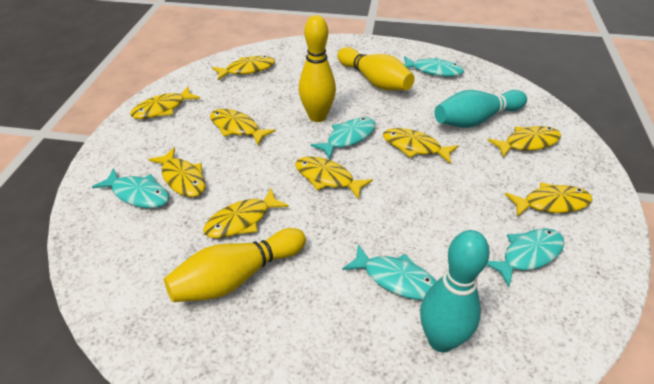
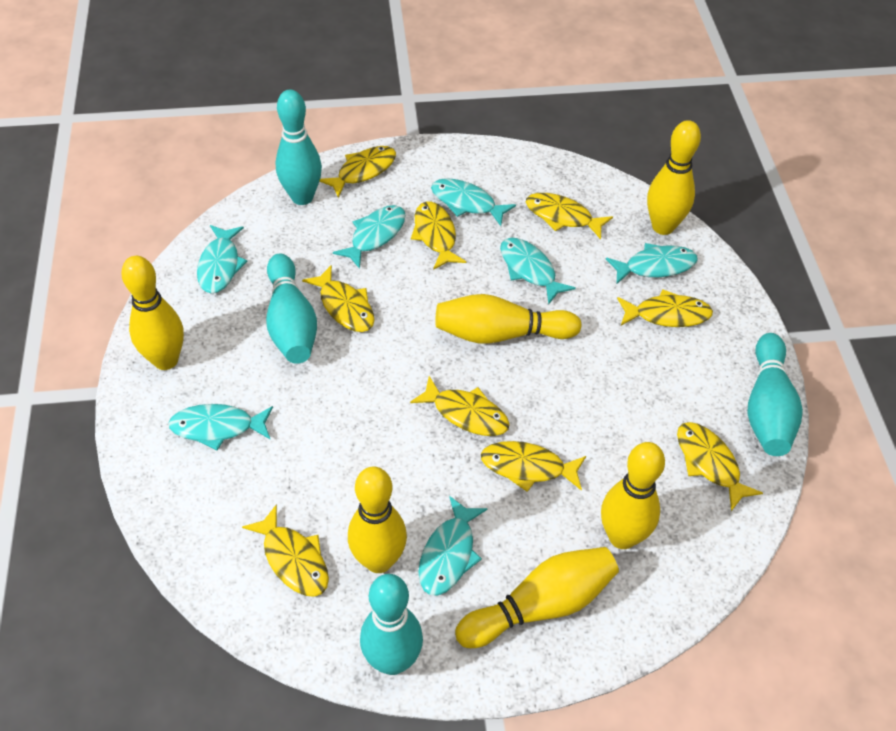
turquoise bowling pin: [420,230,490,352] [434,90,527,128] = 2 -> [266,254,317,364] [275,90,322,205] [360,574,423,675] [748,333,803,456] = 4
turquoise fish: [92,168,169,208] [310,117,376,160] [342,244,437,300] [404,56,464,77] [486,228,565,287] = 5 -> [168,404,273,450] [197,225,247,293] [333,205,406,269] [418,496,488,596] [431,178,516,226] [500,238,576,305] [606,243,698,284] = 7
yellow bowling pin: [164,228,306,302] [299,15,336,122] [337,47,415,91] = 3 -> [121,256,184,370] [348,466,407,573] [435,294,581,344] [455,547,619,648] [601,442,665,549] [647,120,701,235] = 6

